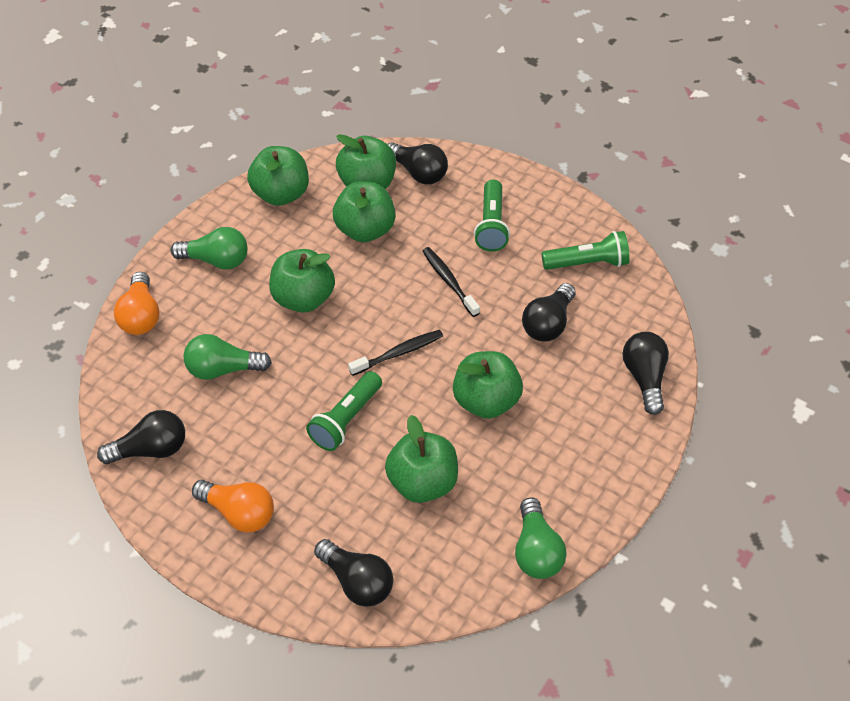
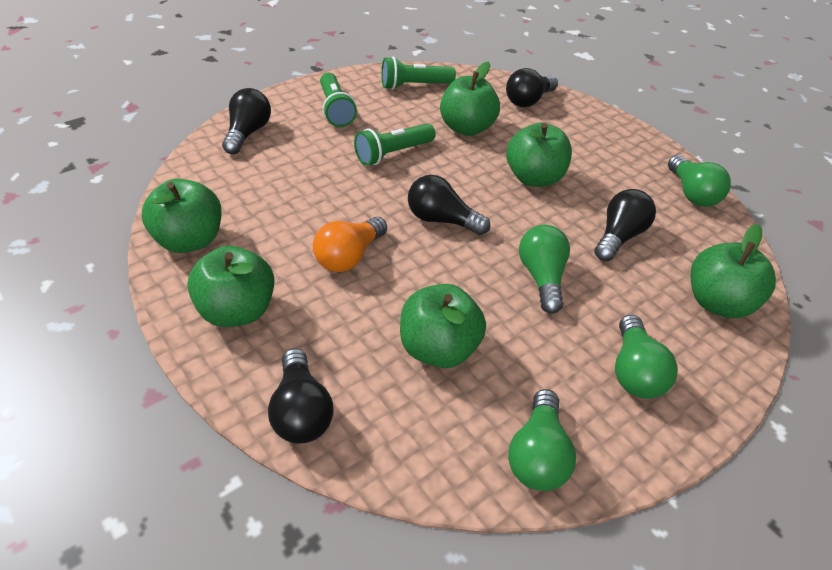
black toothbrush: [348,330,443,376] [422,247,480,317] = 2 -> none = 0
green light bulb: [170,227,247,270] [184,334,272,380] [515,497,567,579] = 3 -> [508,389,576,491] [519,225,570,314] [615,315,678,399] [668,155,731,207] = 4
orange light bulb: [114,272,159,335] [192,480,274,532] = 2 -> [313,217,387,272] = 1

